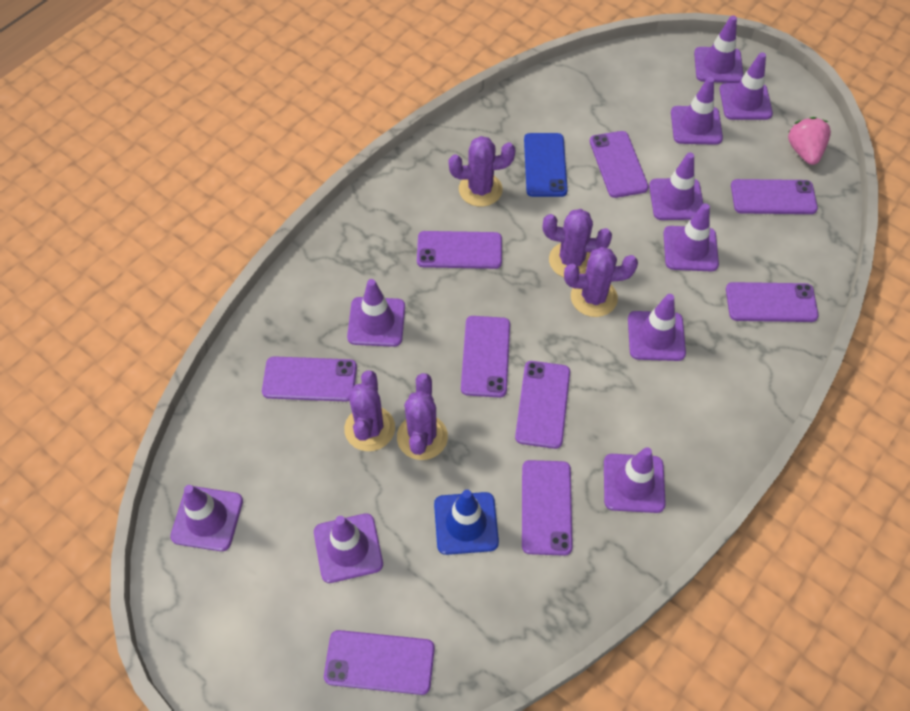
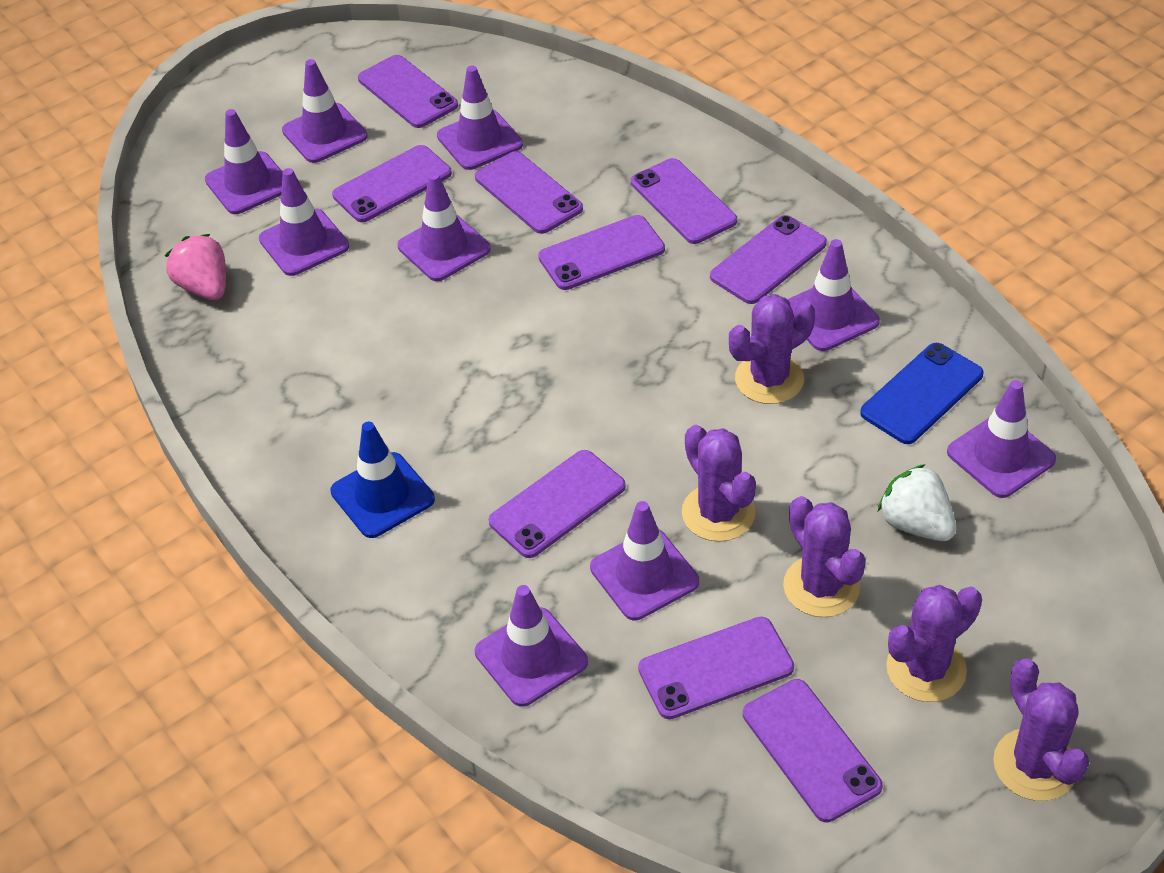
purple traffic cone: [170,485,243,551] [314,513,383,583] [347,279,405,347] [604,447,666,513] [628,294,686,361] [649,152,703,220] [663,203,719,271] [671,77,723,145] [694,15,744,83] [720,52,773,120] = 10 -> [205,109,283,214] [259,168,349,276] [282,59,368,163] [397,173,491,281] [437,66,523,170] [475,585,588,707] [590,501,699,620] [787,239,880,351] [947,380,1056,498] = 9
white strawberry: none = 0 -> [878,464,956,541] = 1

